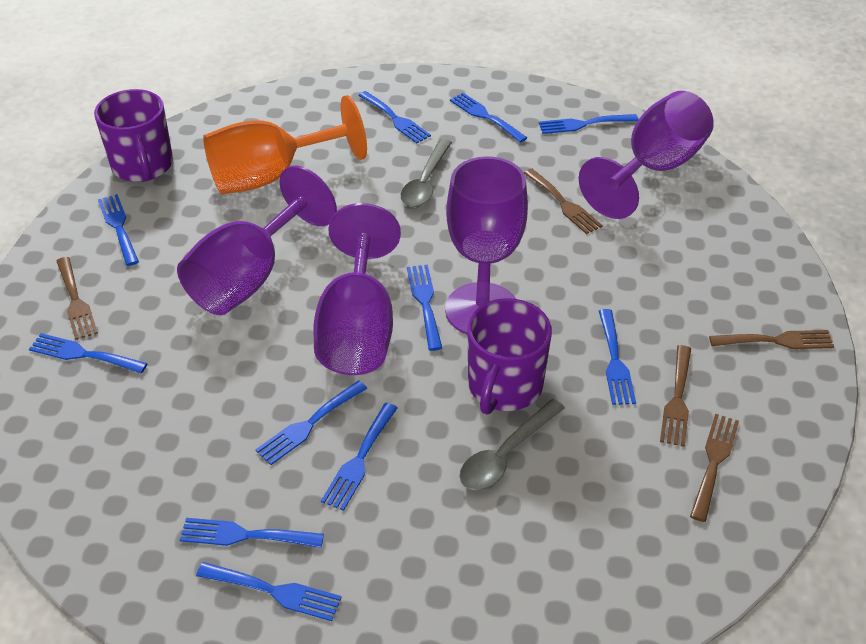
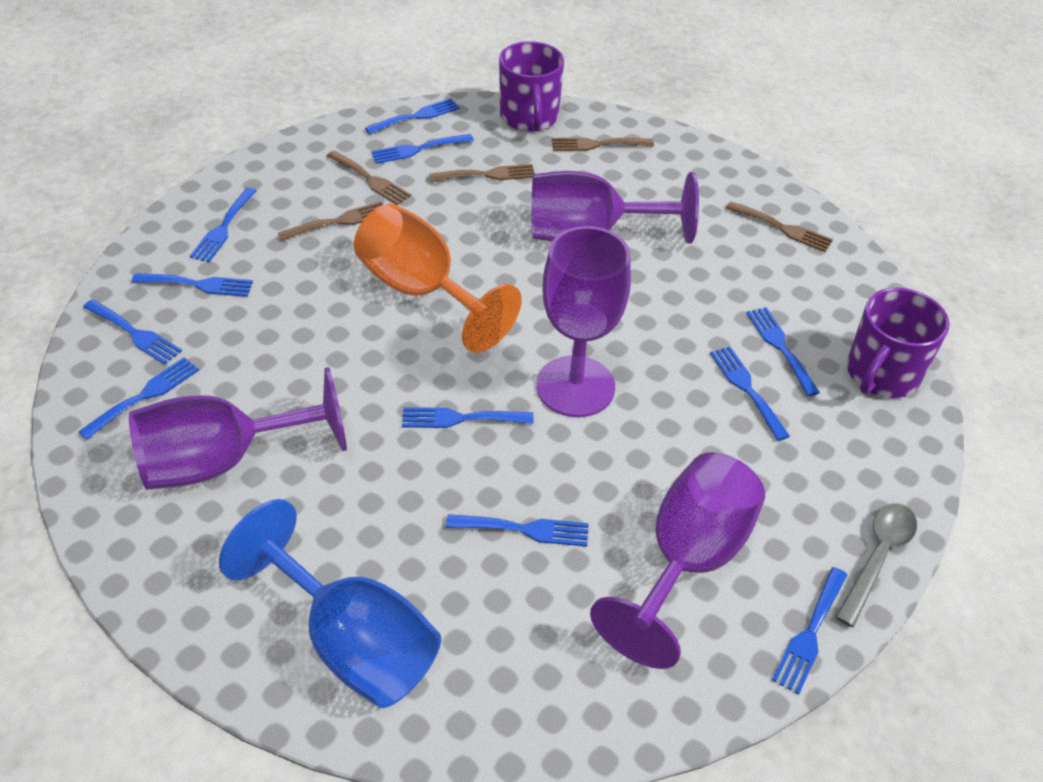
blue goblet: none = 0 -> [219,499,441,708] = 1
grey spoon: [401,139,452,207] [460,399,565,490] = 2 -> [835,503,917,627] = 1

